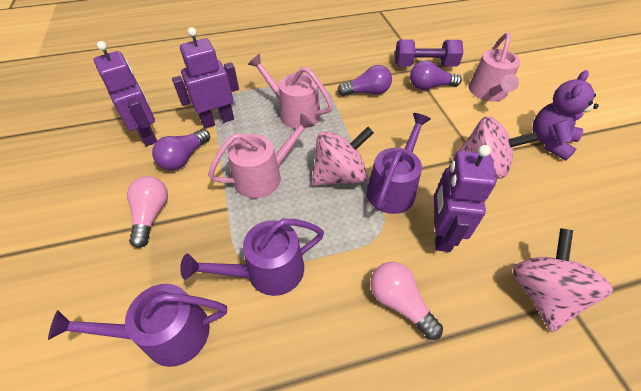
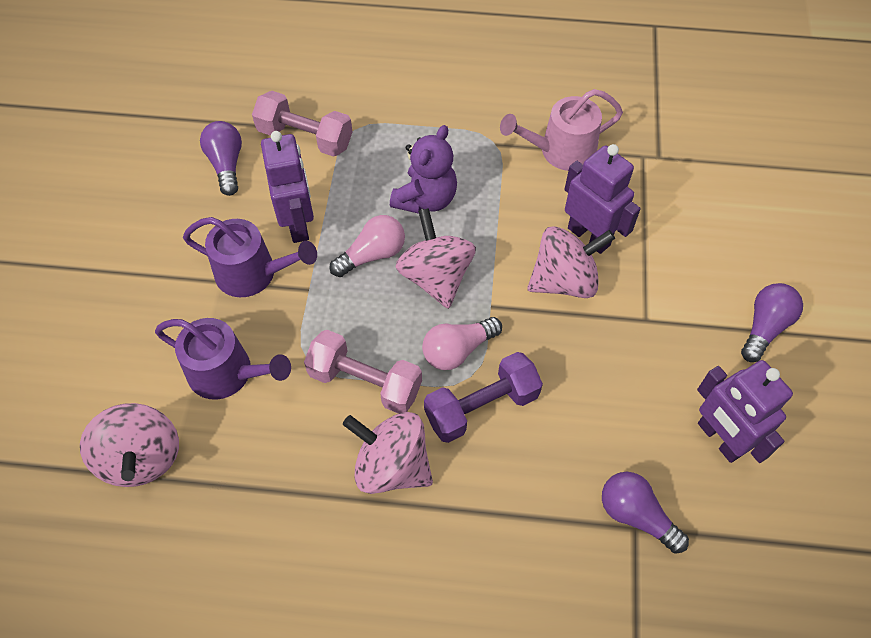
pink dumbbell: none = 0 -> [252,91,352,157] [304,330,422,414] = 2
pink spinning top: [311,127,374,186] [453,116,538,179] [513,228,613,332] = 3 -> [80,403,179,487] [343,412,433,494] [396,208,476,309] [527,226,615,298] = 4
pink watering can: [208,113,315,198] [248,54,333,129] [469,33,520,102] = 3 -> [500,89,623,171] = 1
purple watering can: [48,284,227,367] [180,219,324,296] [366,113,431,214] = 3 -> [155,318,291,400] [183,217,317,297] = 2

